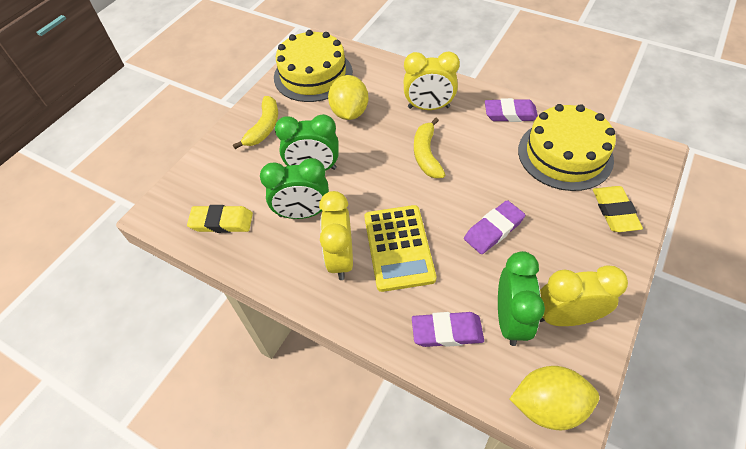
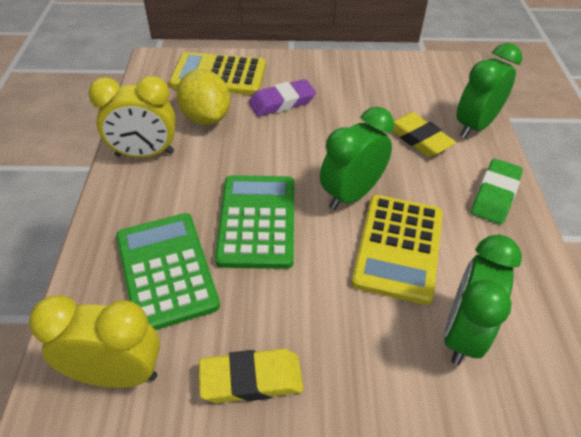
green calculator: none = 0 -> [116,213,220,330] [215,175,294,269] = 2
green eraser: none = 0 -> [471,159,523,224] = 1
purple eraser: [412,312,484,347] [464,200,525,254] [485,98,538,122] = 3 -> [248,79,316,116] = 1
yellow banana: [233,96,278,149] [414,118,445,178] = 2 -> none = 0
yellow cake: [274,30,353,102] [518,104,616,191] = 2 -> none = 0
yellow calculator: [364,205,436,292] = 1 -> [169,52,266,95] [352,195,443,305] = 2
yellow clock: [319,191,353,280] [404,52,460,110] [540,265,628,326] = 3 -> [29,295,160,388] [89,75,176,158] = 2
yellow lemon: [328,75,368,120] [510,366,599,430] = 2 -> [177,69,230,125] = 1

